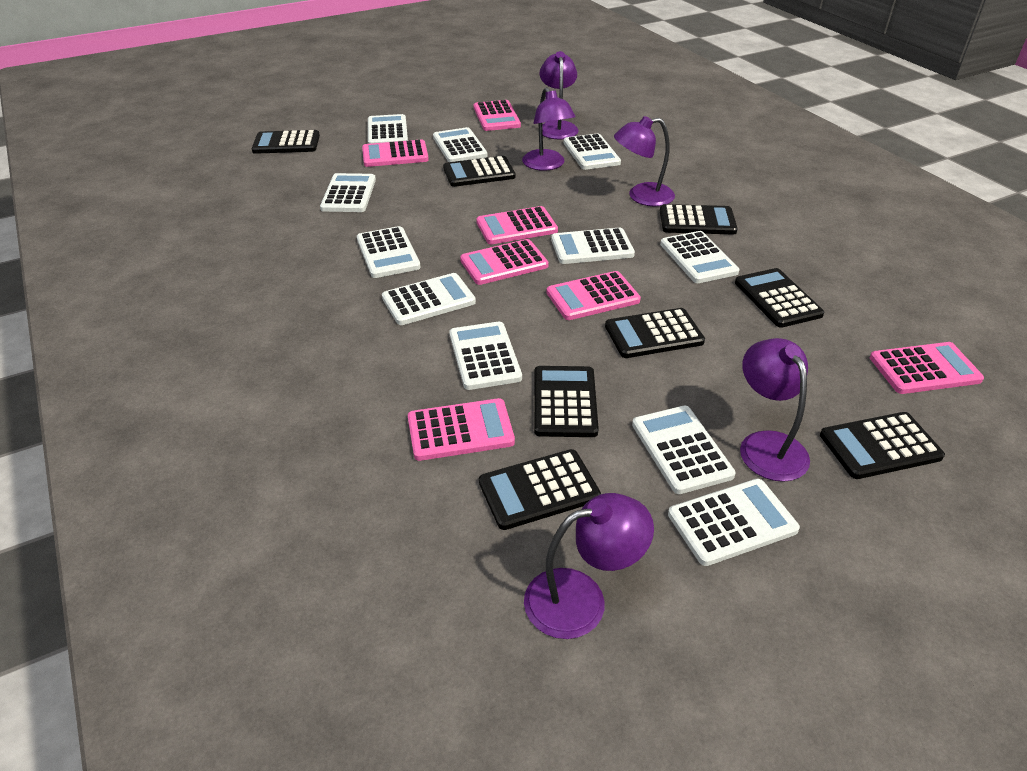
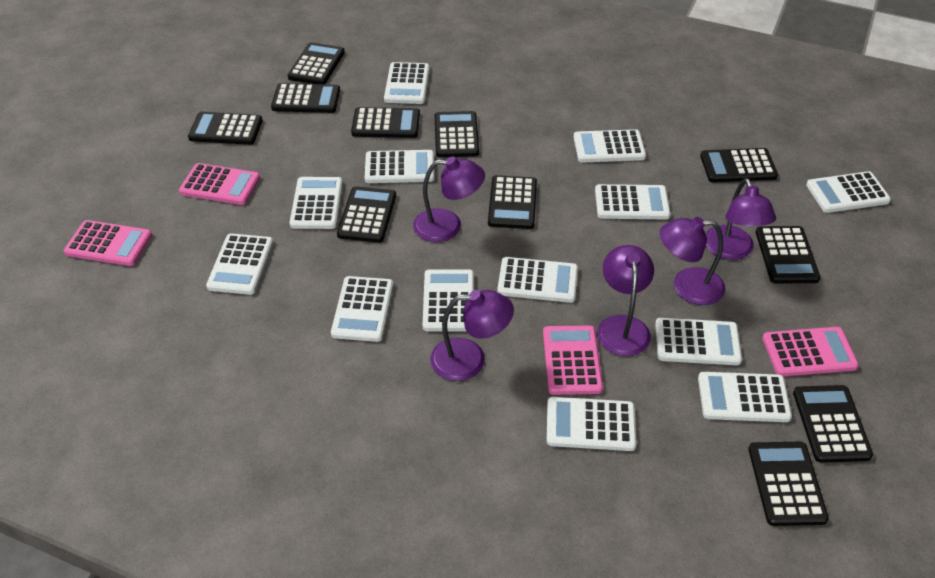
black calculator: [252,130,320,154] [443,156,516,187] [479,449,601,530] [534,366,599,437] [605,308,705,358] [660,204,738,235] [735,268,824,328] [820,412,945,479] = 8 -> [188,112,263,145] [271,83,340,113] [288,42,345,84] [337,186,396,243] [351,107,420,138] [435,111,479,157] [488,175,537,229] [700,148,778,183] [748,442,829,526] [756,226,821,284] [793,385,873,463] = 11
pink calculator: [362,140,429,167] [408,398,515,461] [460,239,549,285] [474,100,521,131] [476,206,558,244] [547,271,641,320] [870,342,984,394] = 7 -> [64,220,152,266] [179,163,260,205] [543,326,603,395] [762,327,859,376] = 4
white calculator: [320,173,376,212] [357,226,421,278] [368,114,408,144] [382,273,476,325] [433,127,487,162] [449,322,522,390] [551,228,635,264] [564,134,621,170] [632,406,736,494] [660,231,739,283] [668,479,800,566] = 11 -> [206,234,274,295] [290,177,343,229] [331,276,393,342] [365,150,434,183] [384,62,430,104] [423,269,474,331] [497,257,578,303] [547,397,636,451] [573,129,646,163] [595,184,671,219] [655,318,742,365] [698,372,792,422] [806,171,891,213] = 13

